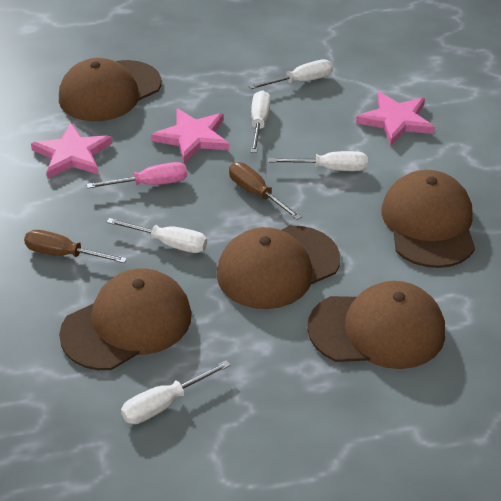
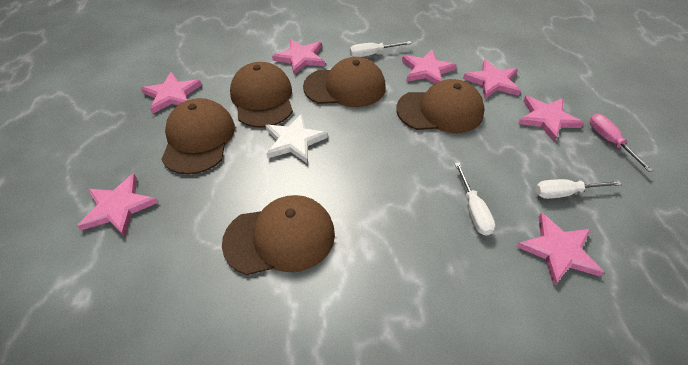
brown screwdriver: [24,230,127,263] [229,162,302,220] = 2 -> none = 0
pink star: [31,123,112,179] [151,108,229,163] [356,92,435,145] = 3 -> [77,174,158,237] [141,72,202,114] [272,39,325,75] [402,50,457,84] [463,59,521,99] [517,213,605,286] [518,96,584,142] = 7
white screwdriver: [107,218,207,253] [121,360,231,424] [249,59,333,89] [251,90,271,153] [269,151,368,171] = 5 -> [350,41,412,57] [454,162,495,236] [535,179,622,199] = 3
white star: none = 0 -> [265,114,328,164] = 1

